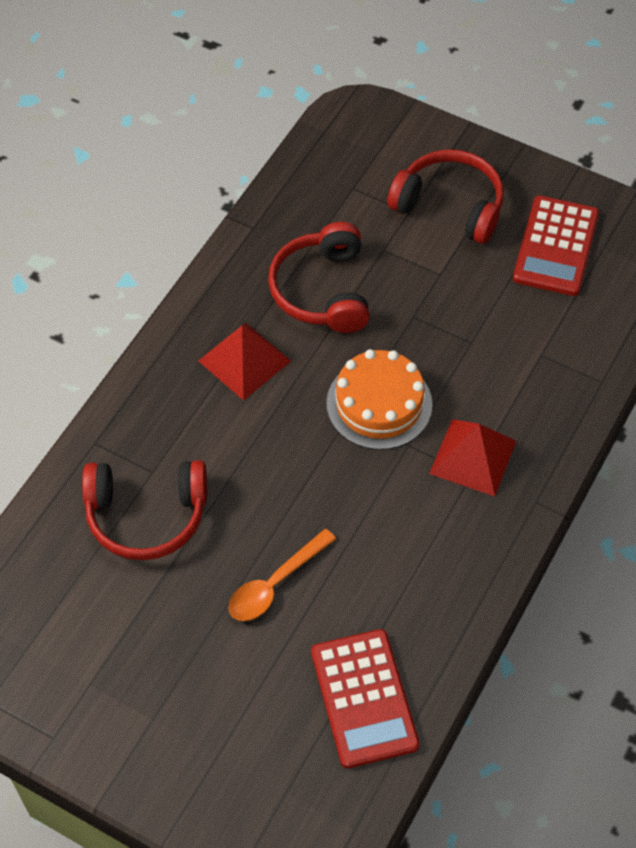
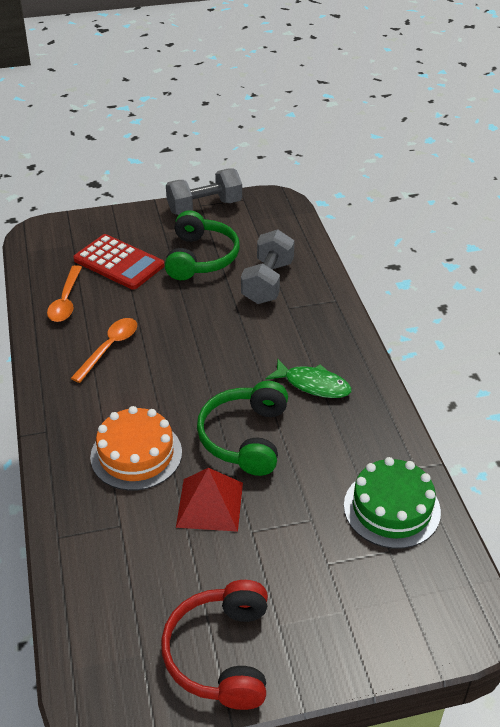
green cake: none = 0 -> [344,457,441,549] = 1
green fish: none = 0 -> [266,359,352,398] = 1
green headphones: none = 0 -> [165,210,240,280] [197,381,288,476] = 2
grey dumbbell: none = 0 -> [166,168,242,215] [241,229,295,304] = 2
orange spoon: [228,529,336,621] = 1 -> [47,265,82,322] [71,318,137,383] = 2
red calculator: [311,629,420,768] [513,195,599,296] = 2 -> [73,234,165,290] = 1
red headphones: [82,460,207,560] [268,222,370,333] [387,149,504,244] = 3 -> [161,580,268,710] = 1
red pyramid: [198,323,291,400] [429,419,516,496] = 2 -> [176,468,243,532] = 1

